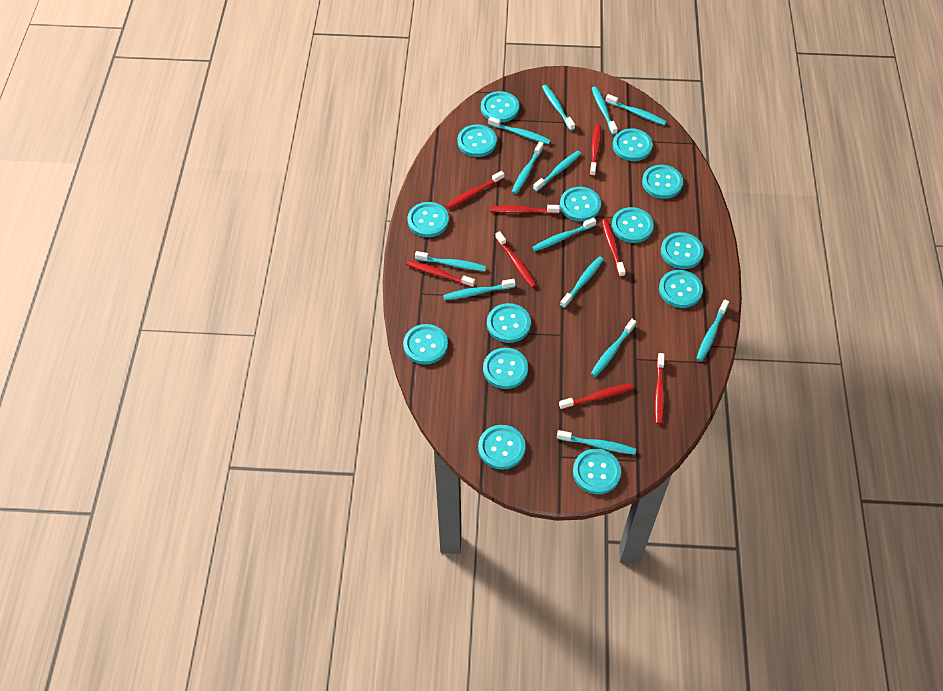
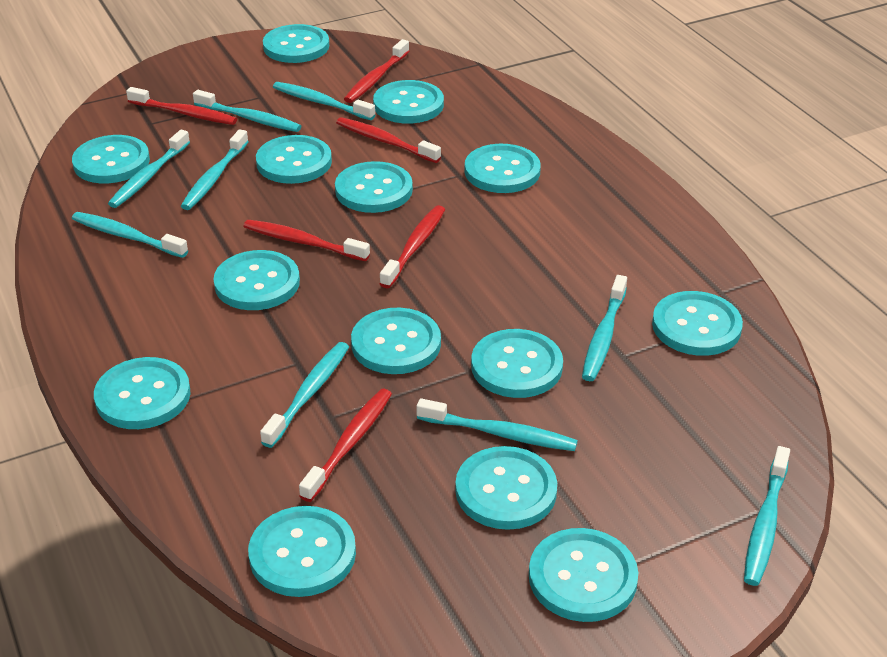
red toothbrush: [407,260,475,288] [446,171,504,209] [490,205,560,214] [495,231,537,288] [559,384,633,410] [590,124,601,176] [602,219,626,277] [655,353,665,424] = 8 -> [126,87,237,125] [243,220,370,261] [299,389,392,502] [336,117,441,163] [344,39,409,103] [380,205,445,288] = 6
turquoise toothbrush: [415,251,486,271] [443,279,516,300] [488,117,551,144] [512,141,544,194] [532,217,596,251] [533,151,581,192] [542,85,575,131] [557,430,636,454] [560,256,604,308] [591,319,636,377] [592,86,618,135] [606,94,667,125] [696,299,729,361] = 13 -> [72,212,188,258] [108,130,190,208] [181,129,249,210] [193,90,301,132] [260,342,349,448] [273,82,375,120] [416,398,578,451] [582,275,627,381] [744,446,790,586] = 9

